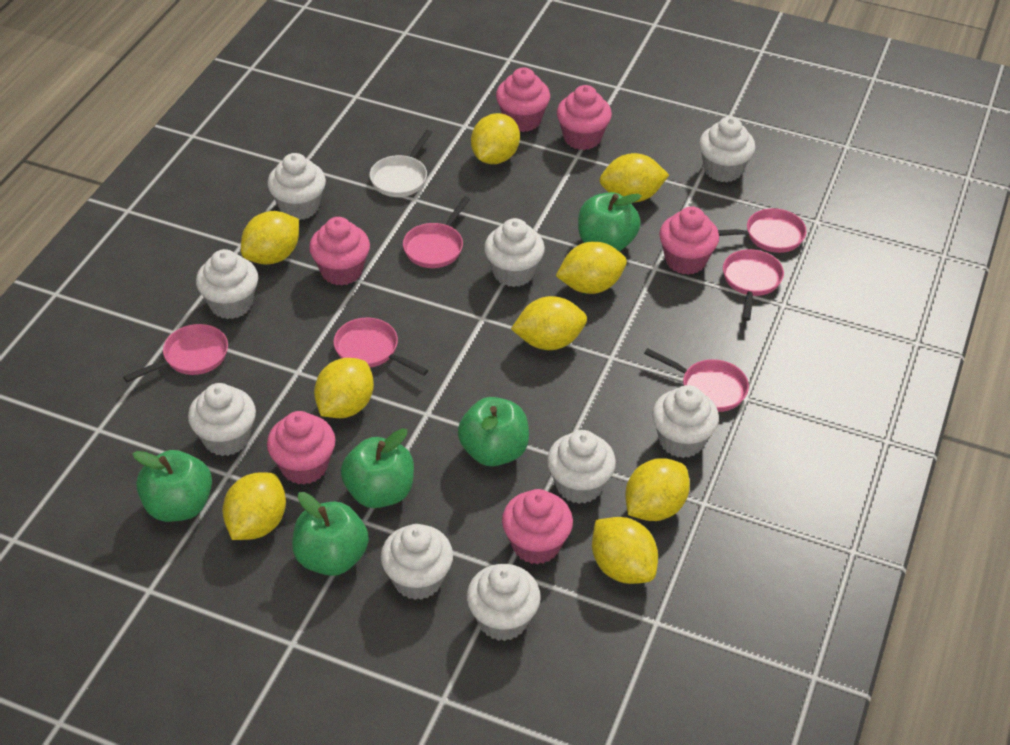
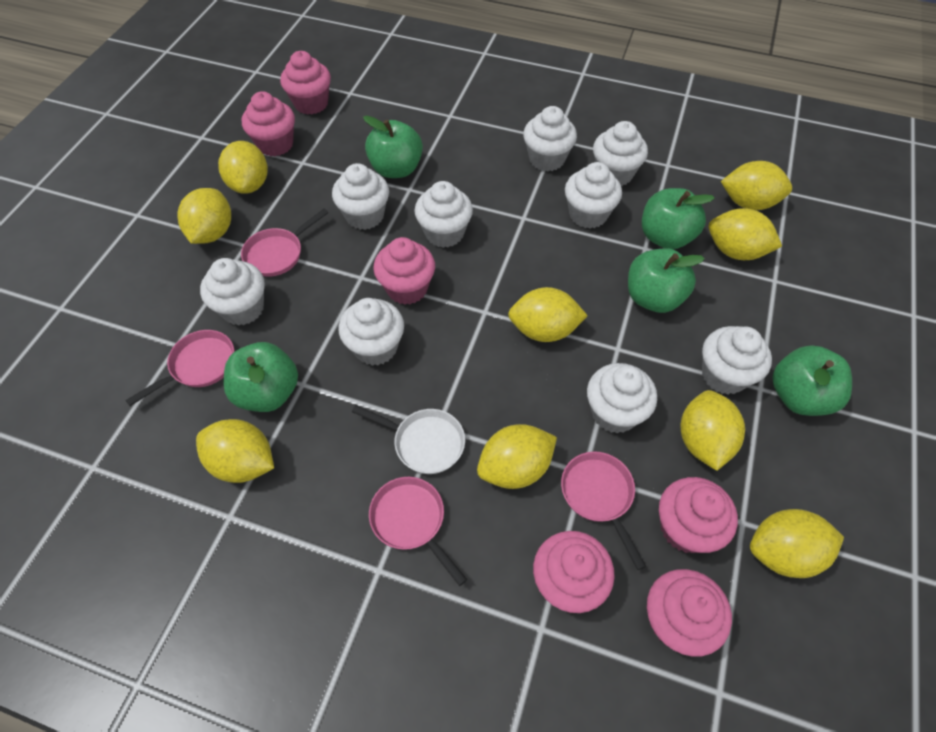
pink pan: [123,324,228,382] [334,318,429,375] [403,196,470,268] [644,348,749,412] [718,208,806,253] [723,249,784,321] = 6 -> [125,330,234,406] [241,209,329,277] [369,477,467,586] [561,451,646,570] = 4

